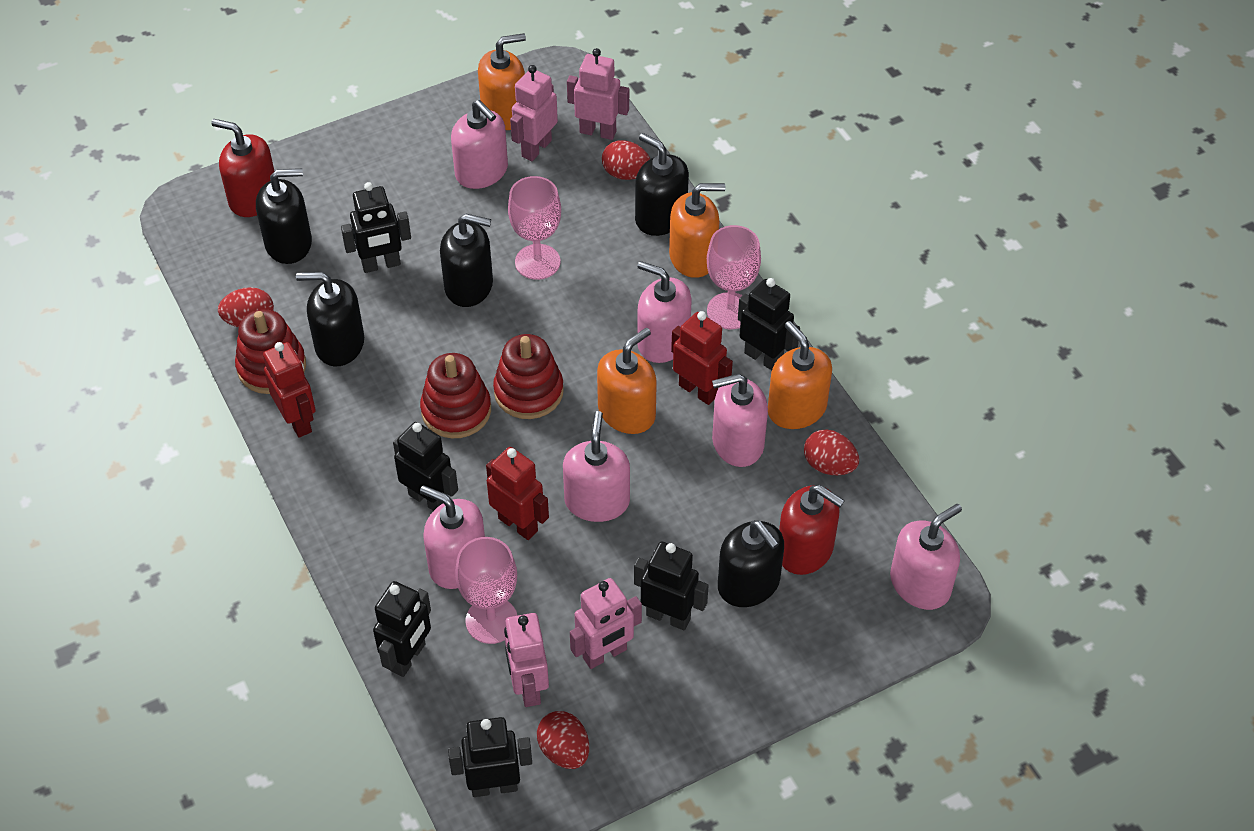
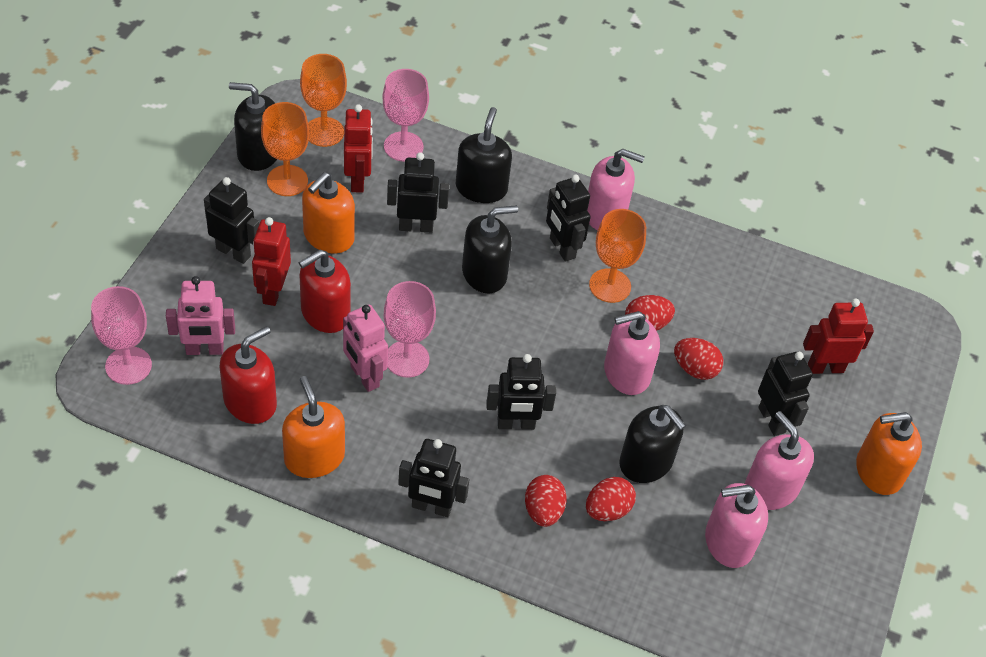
black soap dispenser: [256,168,312,264] [296,272,364,366] [440,214,493,307] [635,133,689,236] [718,520,784,607] = 5 -> [229,82,277,171] [455,107,512,203] [462,205,518,294] [619,405,686,483] = 4
orange goblet: none = 0 -> [261,102,309,196] [300,54,347,147] [589,209,646,303] = 3
orange soap dispenser: [478,33,526,130] [597,328,657,434] [669,183,726,278] [768,321,832,429] = 4 -> [282,376,345,478] [302,172,355,253] [856,412,922,495] = 3
pink robot: [504,613,549,707] [510,65,558,161] [567,48,629,140] [570,578,642,669] = 4 -> [166,276,235,355] [343,305,388,392] = 2
pink soap dispenser: [420,485,485,589] [451,100,508,189] [563,411,630,522] [637,261,692,363] [712,374,768,467] [890,504,962,610] = 6 -> [587,149,645,230] [604,311,660,395] [705,483,768,568] [744,411,814,510] = 4
red stacking toy: [235,309,306,394] [420,353,491,438] [493,334,564,419] = 3 -> none = 0

